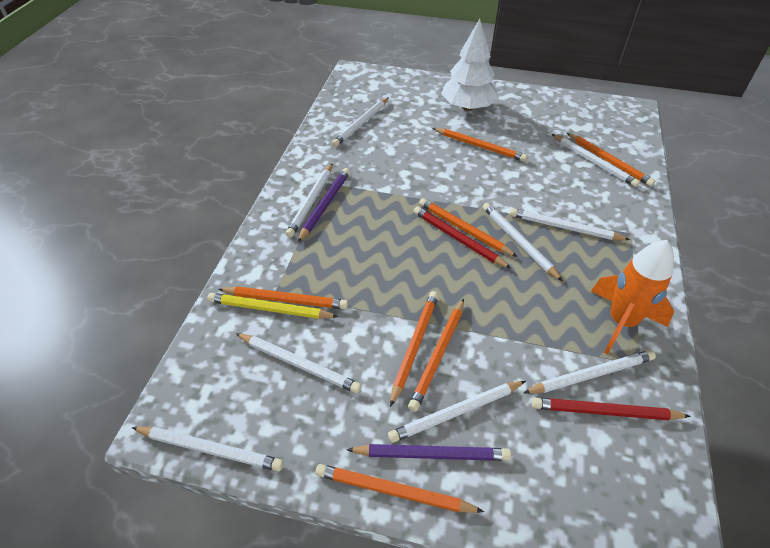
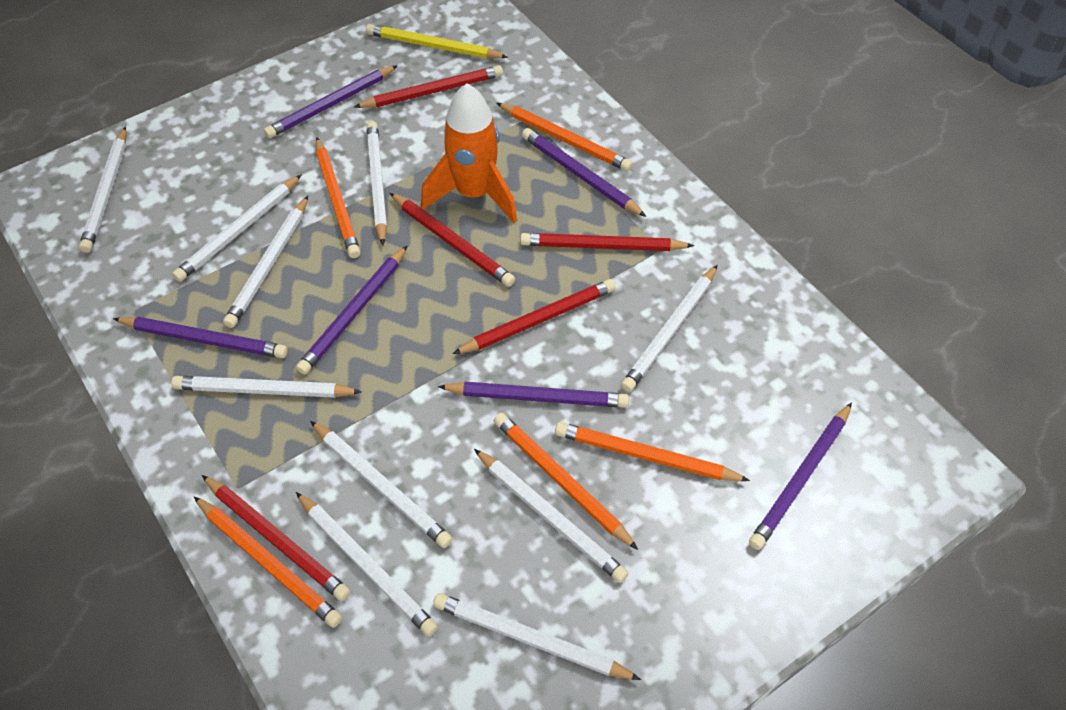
orange pencil: [219,286,348,309] [315,464,484,513] [390,291,439,407] [408,299,464,412] [419,198,518,257] [433,128,528,162] [567,133,655,187] = 7 -> [194,496,342,628] [316,137,360,258] [494,413,638,550] [497,103,633,171] [555,422,750,481] = 5
purple pencil: [298,168,350,242] [346,444,511,461] = 2 -> [113,317,288,358] [264,65,398,138] [296,246,407,374] [438,382,629,408] [522,128,646,217] [749,402,852,550] = 6
red pencil: [413,206,511,269] [532,397,691,420] = 2 -> [202,475,350,601] [354,65,503,108] [390,193,515,287] [453,279,616,354] [520,233,694,251] = 5
white pencil: [132,427,283,472] [235,333,361,393] [286,163,333,238] [332,97,389,147] [388,381,526,443] [483,203,563,281] [510,208,630,240] [524,350,656,394] [552,134,640,187] = 9 -> [79,126,126,253] [171,376,362,398] [172,175,301,282] [223,196,308,328] [296,492,438,636] [310,421,453,548] [366,121,387,245] [433,593,641,680] [474,449,629,583] [621,265,718,392] = 10
white tree: [441,19,499,111] = 1 -> none = 0

